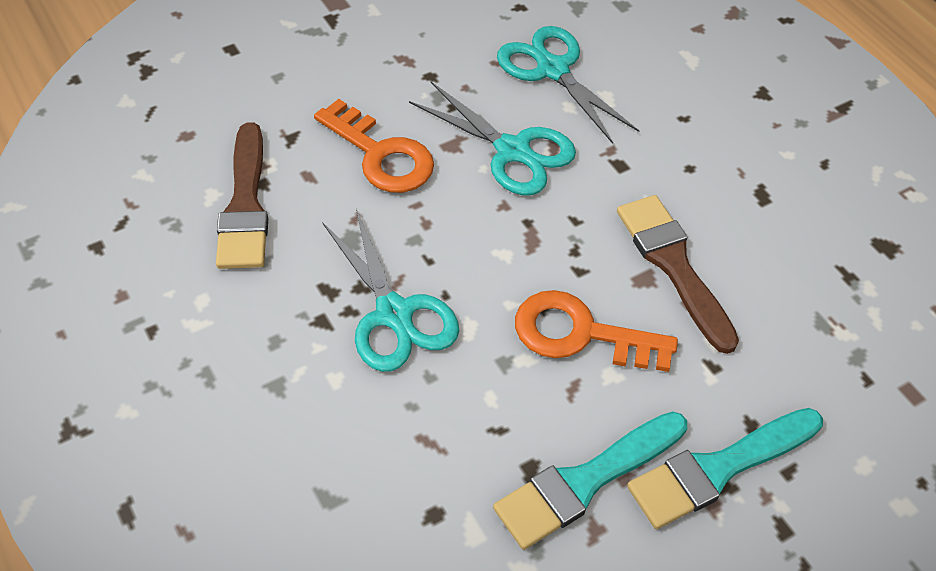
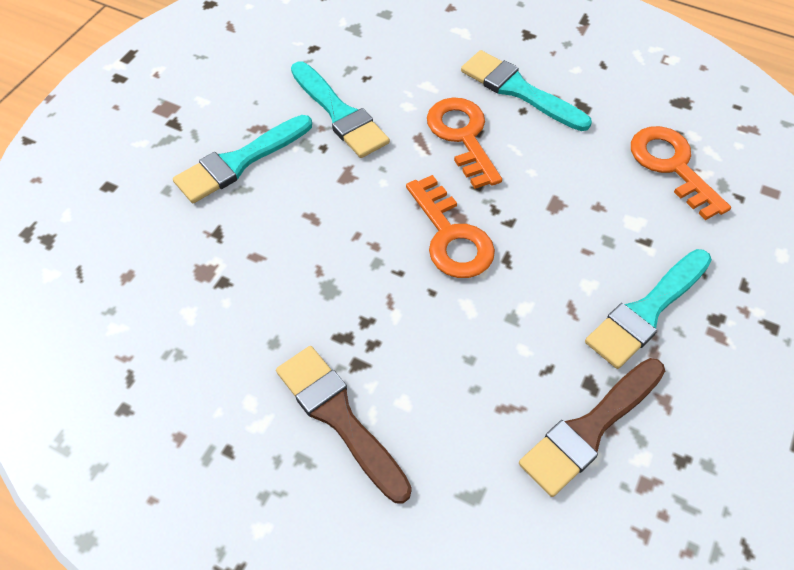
orange key: [314,99,434,193] [515,290,678,372] = 2 -> [406,175,495,278] [427,97,502,189] [631,126,731,220] = 3
turquoise brush: [493,411,687,550] [627,408,823,529] = 2 -> [173,115,312,203] [291,61,390,158] [461,50,592,131] [585,249,712,369] = 4
turquoise scissors: [322,209,459,372] [409,82,576,195] [497,26,639,144] = 3 -> none = 0

